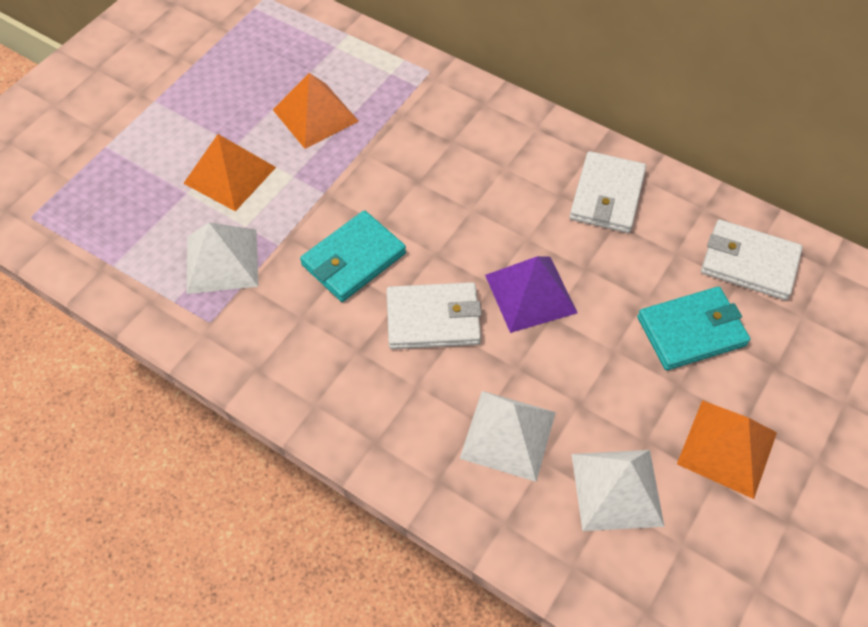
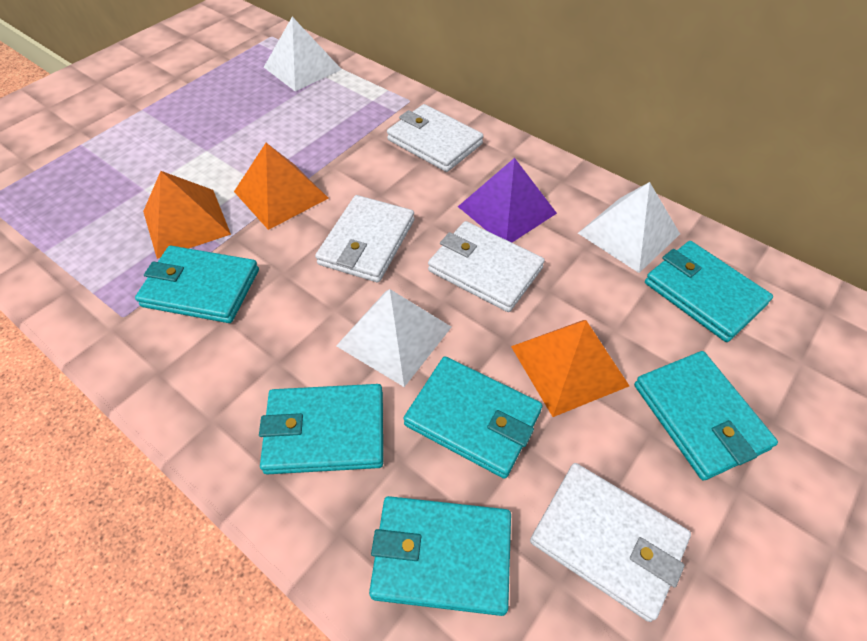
turquoise wallet: [300,210,406,302] [637,287,750,370] = 2 -> [135,246,259,323] [259,384,383,474] [369,496,511,616] [403,357,543,479] [634,351,778,481] [645,241,773,342] = 6
white wallet: [386,282,482,349] [570,151,646,233] [701,220,803,300] = 3 -> [315,195,414,282] [387,104,483,172] [428,221,545,312] [530,463,691,622] = 4

